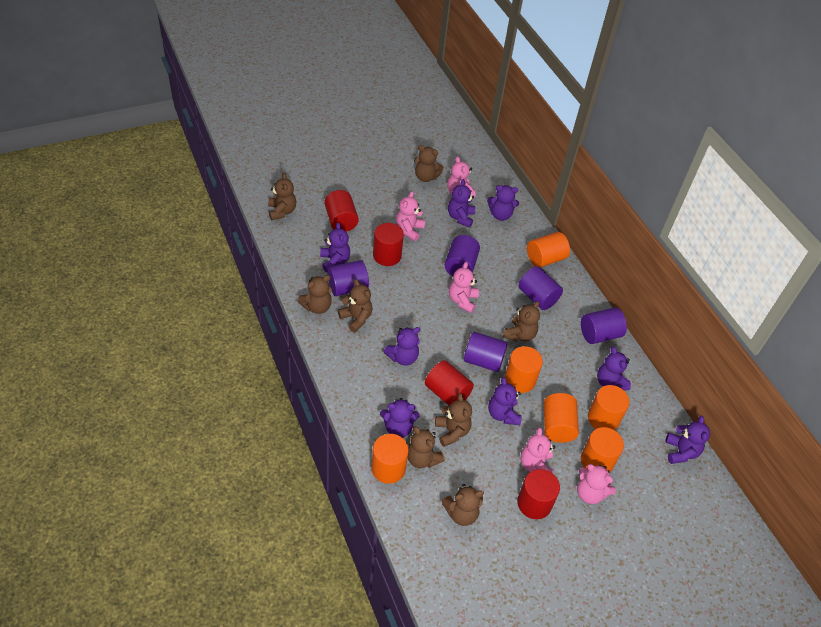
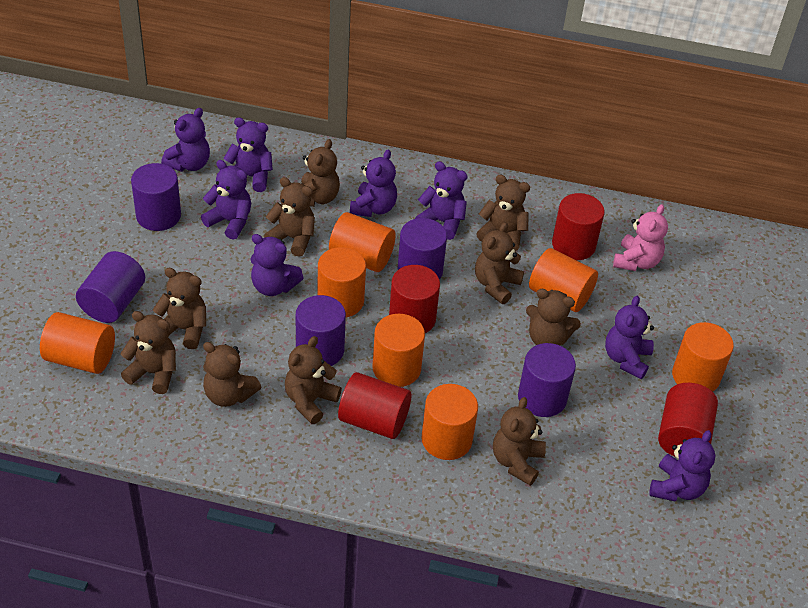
brown teddy bear: [268,173,296,220] [298,275,332,314] [338,279,372,332] [408,426,445,468] [414,145,444,182] [435,393,472,447] [442,484,484,526] [503,301,540,342] = 8 -> [120,311,176,394] [153,268,206,349] [203,342,261,407] [264,177,315,257] [285,336,342,424] [301,139,340,207] [475,222,524,304] [476,174,530,251] [493,397,546,486] [526,289,581,346] = 10
orange cylinder: [371,434,409,484] [505,346,543,393] [527,232,570,268] [544,393,579,443] [581,427,624,472] [588,385,630,430] = 6 -> [40,312,115,374] [317,247,366,317] [329,212,396,272] [372,314,425,387] [422,384,478,460] [529,248,598,312] [672,322,734,392] = 7
pink teddy bear: [396,191,425,241] [447,156,476,198] [449,262,479,313] [520,427,555,474] [577,464,616,504] = 5 -> [613,204,668,271] = 1

